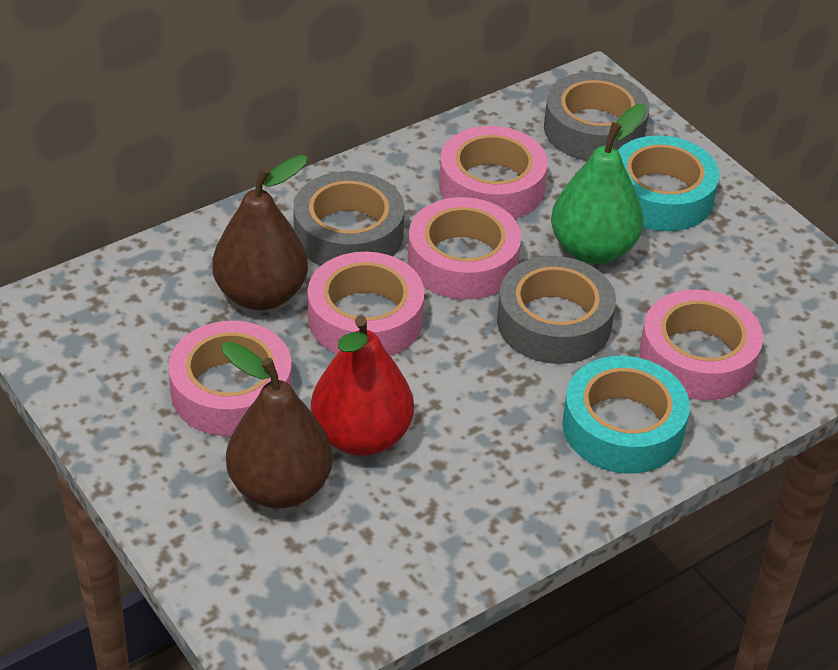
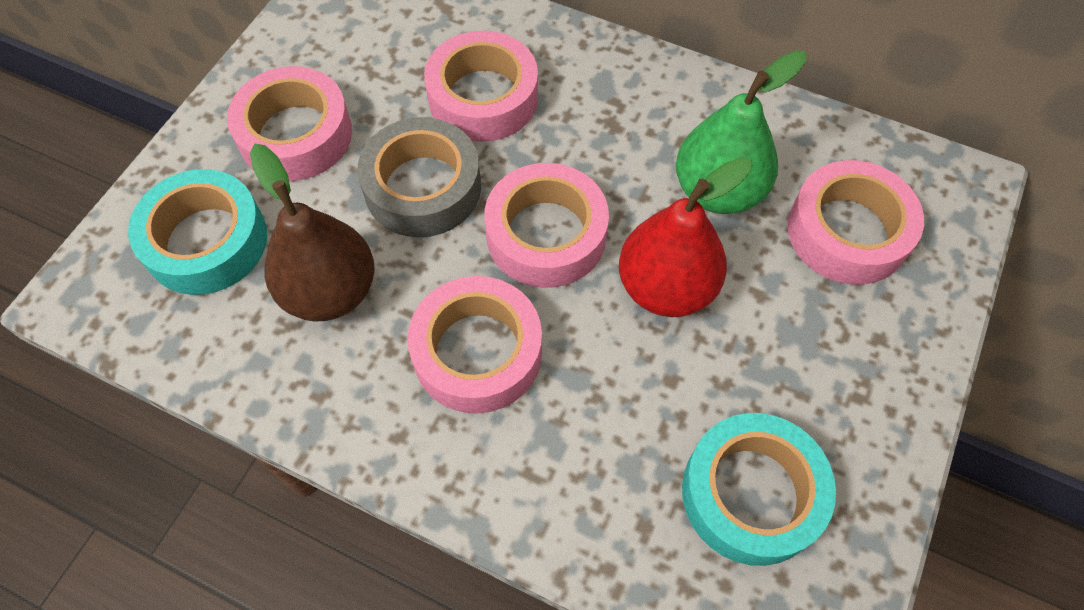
brown pear: [212,155,308,310] [221,342,333,508] = 2 -> [250,144,375,321] = 1
grey tape: [293,171,404,266] [497,256,616,364] [544,72,650,161] = 3 -> [358,117,481,237] = 1

